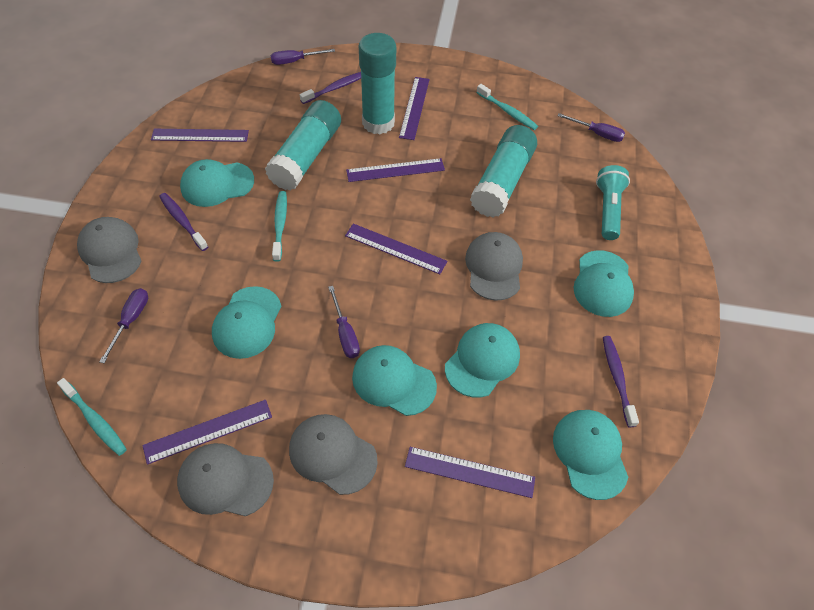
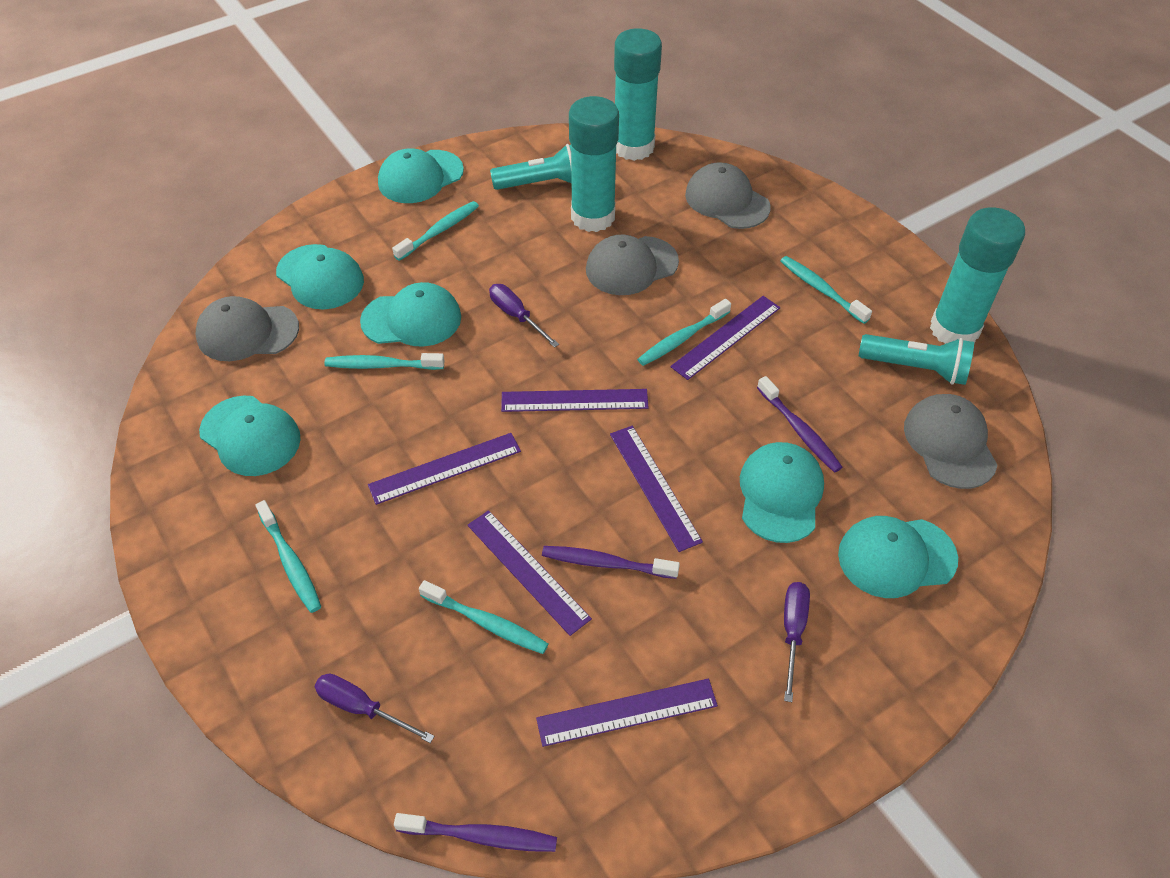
purple screwdriver: [99,288,148,363] [271,49,335,65] [328,286,360,358] [557,113,625,142] = 4 -> [314,674,435,743] [489,284,559,348] [784,582,810,702] = 3
turquoise flashlight: [596,165,630,240] = 1 -> [490,144,572,190] [859,334,974,385] = 2
turquoise toothbrush: [57,378,127,456] [272,191,287,262] [476,84,538,130] = 3 -> [255,500,321,613] [324,353,445,370] [392,201,479,261] [419,580,548,654] [637,299,731,366] [780,256,872,324] = 6

